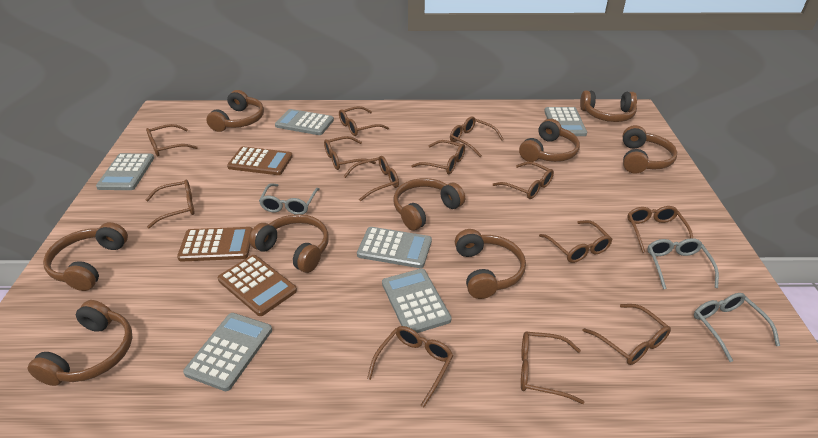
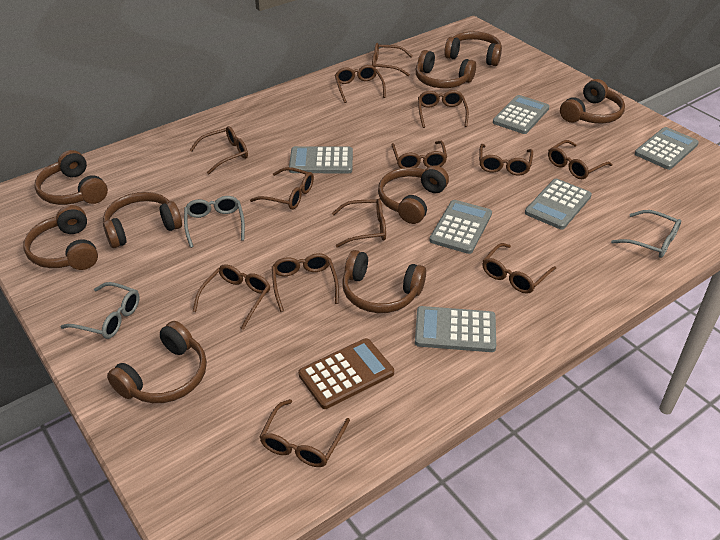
brown calculator: [177,227,253,262] [218,255,297,316] [227,146,293,175] = 3 -> [298,338,394,409] = 1

